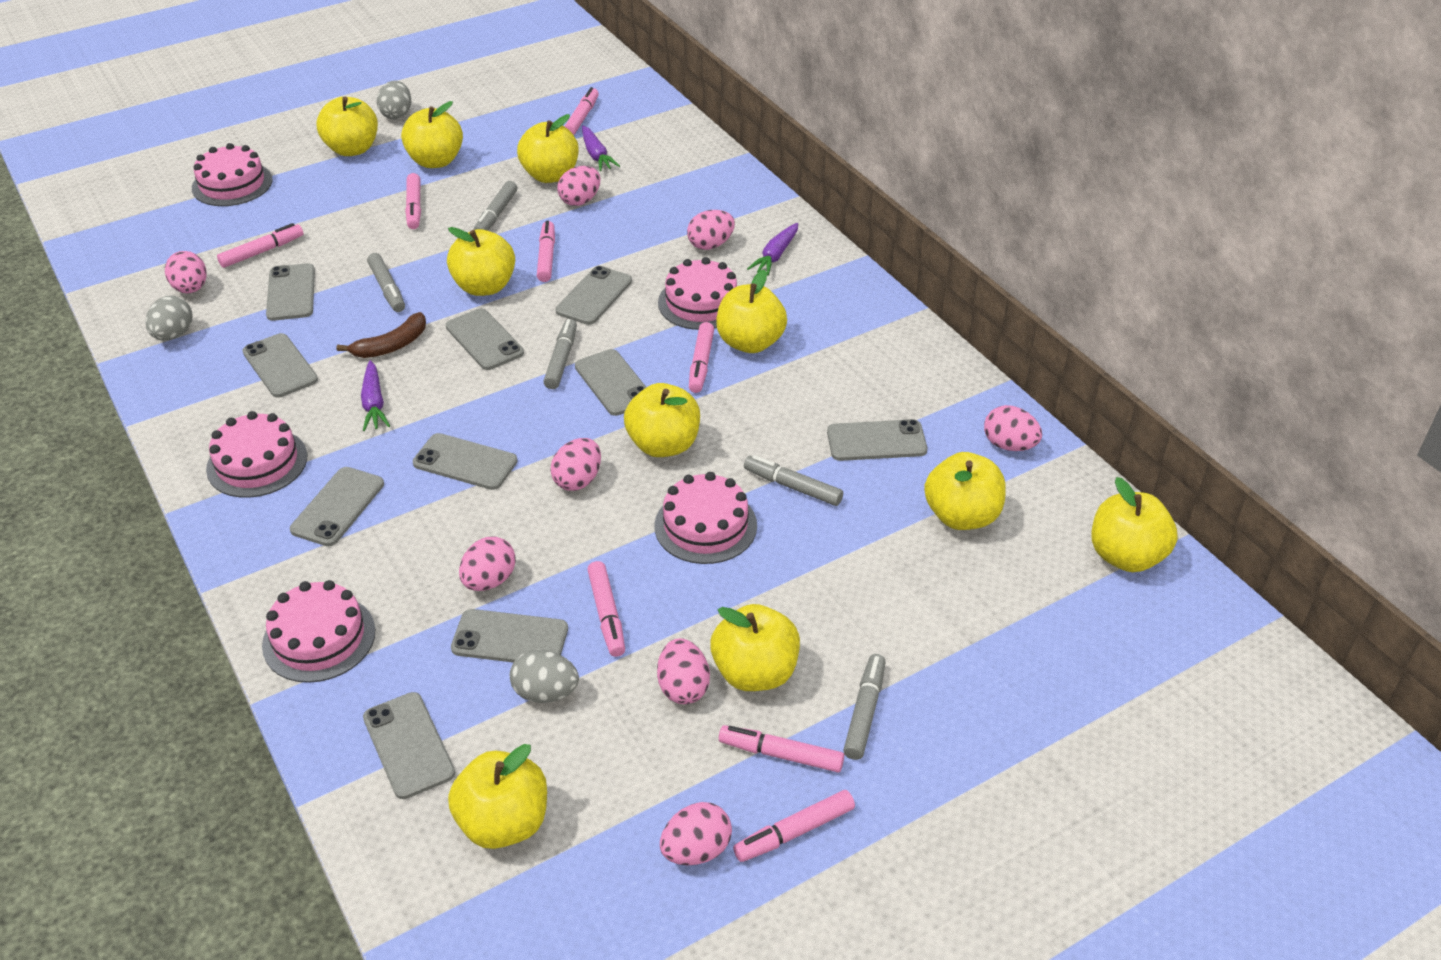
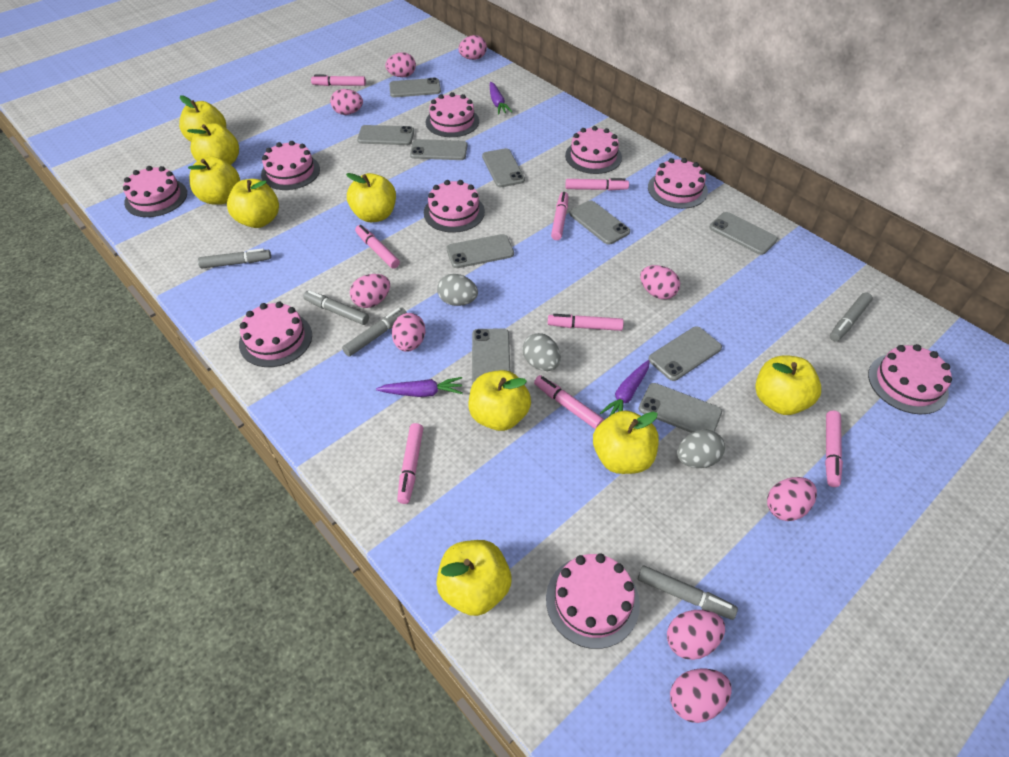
brown banana: [336,312,426,358] = 1 -> none = 0
pink cake: [192,143,273,206] [206,411,307,498] [262,580,375,683] [654,472,757,564] [658,257,737,330] = 5 -> [123,166,187,217] [239,302,312,367] [261,141,320,190] [424,180,485,233] [426,92,479,137] [546,554,640,649] [565,126,622,174] [648,158,708,209] [868,344,952,414] = 9
pink egg: [165,251,207,294] [459,536,516,591] [550,438,601,491] [557,166,601,206] [657,638,710,704] [660,802,732,865] [687,210,735,250] [984,405,1042,451] = 8 -> [330,89,363,115] [350,274,390,308] [385,52,416,77] [392,313,426,352] [458,35,487,60] [640,265,680,299] [667,610,725,660] [670,669,732,723] [767,477,817,521] = 9
yellow apple: [317,97,378,156] [401,101,463,168] [447,227,515,296] [448,744,547,849] [517,114,579,183] [624,383,700,457] [710,604,800,691] [716,269,787,353] [924,452,1006,530] [1091,477,1178,572] = 10 -> [179,96,226,142] [187,123,239,165] [188,156,240,205] [227,179,279,228] [346,173,396,222] [436,540,511,616] [469,370,531,431] [593,410,659,474] [755,355,821,415] = 9

